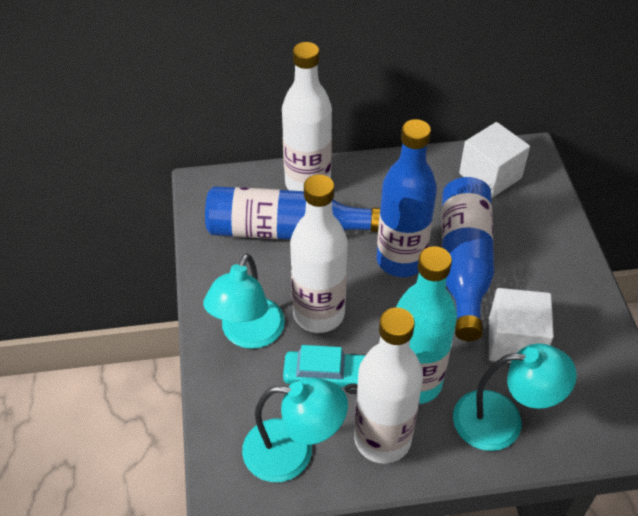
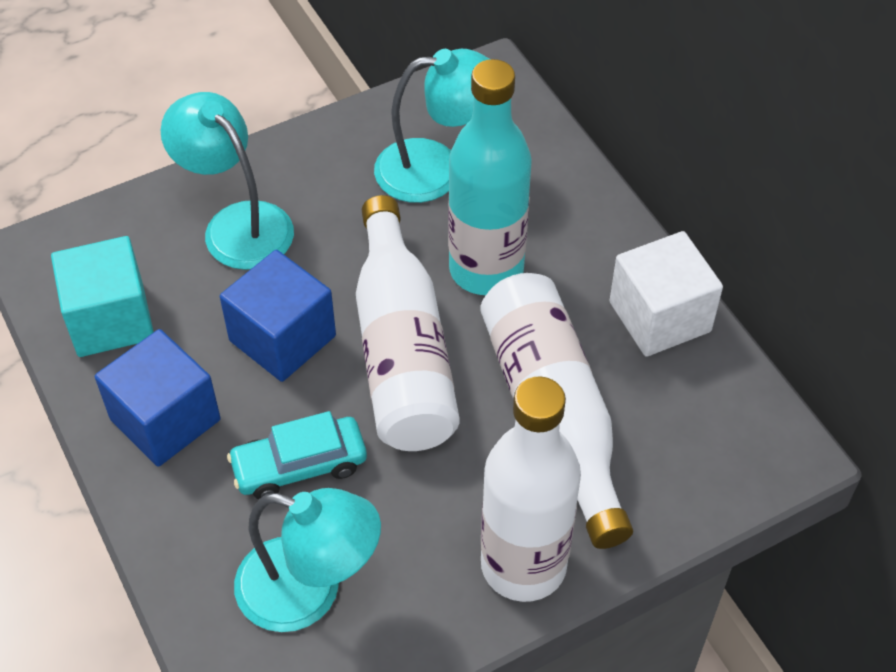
blue bottle: [205,186,380,240] [377,119,437,277] [442,177,494,341] = 3 -> none = 0
blue cube: none = 0 -> [95,329,221,467] [220,250,336,382] = 2
turquoise cube: none = 0 -> [51,236,154,357] = 1
white cube: [459,122,530,198] [489,288,554,363] = 2 -> [610,231,723,357] = 1

